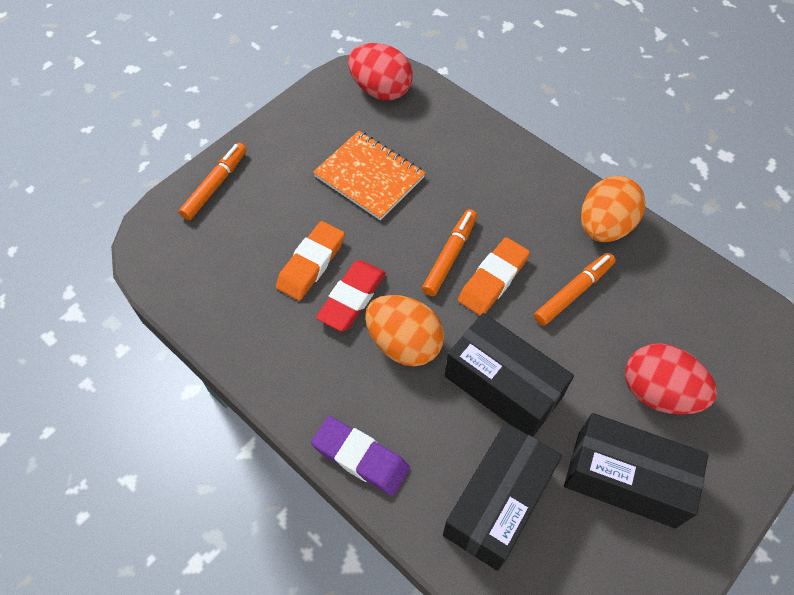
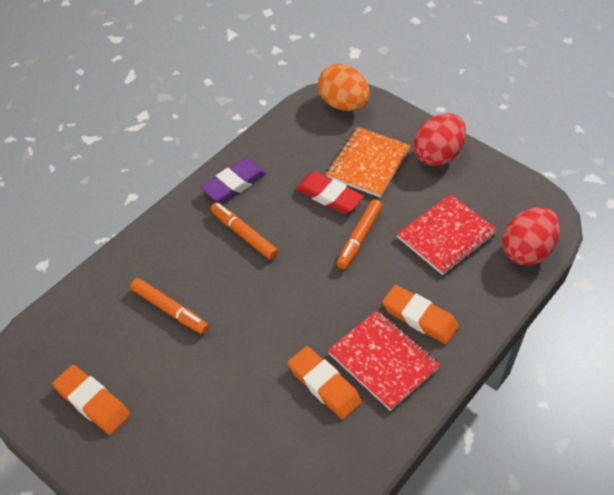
black box: [443,422,562,571] [445,313,574,437] [564,413,708,528] = 3 -> none = 0
orange egg: [365,295,444,367] [581,176,646,242] = 2 -> [318,64,370,111] = 1
orange eraser: [276,221,345,301] [458,237,530,316] = 2 -> [53,365,130,434] [288,346,362,419] [382,285,459,344] = 3
red notebook: none = 0 -> [328,310,440,411] [397,194,498,275] = 2

